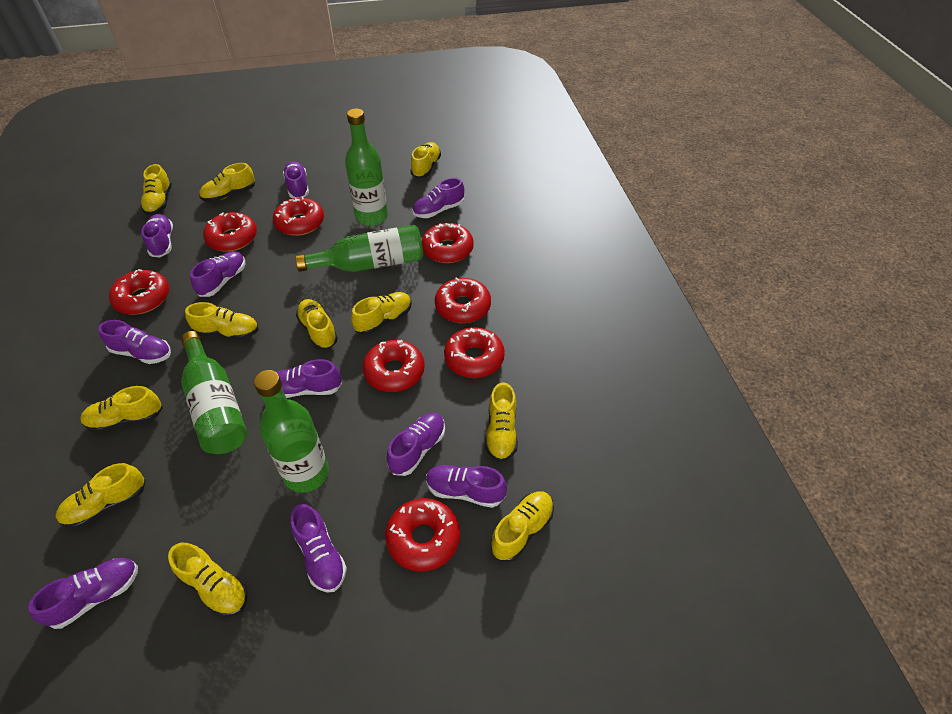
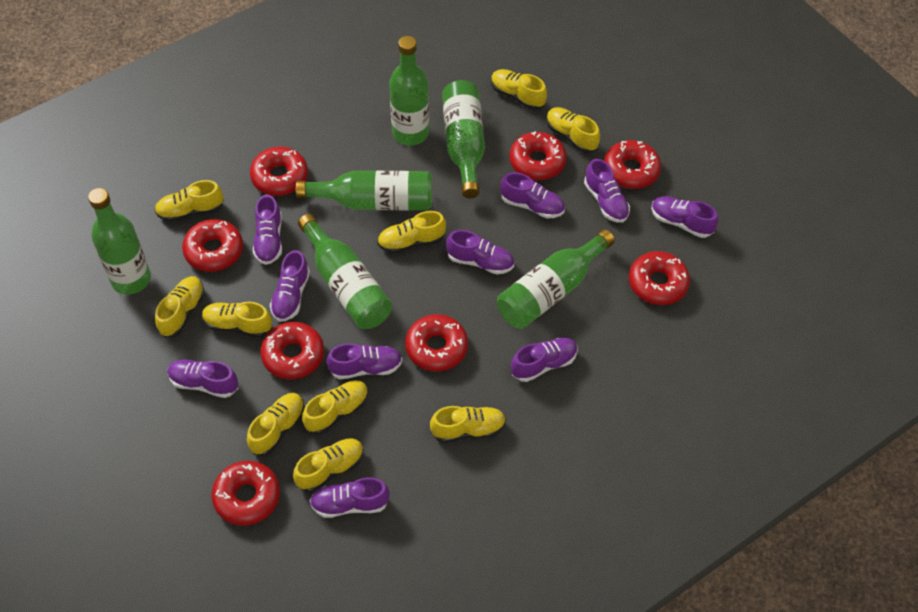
green bottle: [181,331,247,454] [254,370,329,493] [295,225,423,272] [345,108,388,226] = 4 -> [88,188,151,295] [296,171,432,211] [298,214,392,329] [389,36,429,146] [442,80,485,198] [497,229,615,329] = 6
yellow shoe: [56,463,146,528] [80,386,163,433] [140,164,172,215] [168,543,248,617] [185,302,259,339] [199,163,255,202] [296,299,338,350] [351,292,412,335] [410,142,441,178] [485,382,518,462] [490,491,554,562] = 11 -> [155,180,224,222] [155,276,204,337] [202,302,272,338] [247,393,305,456] [293,438,364,492] [302,380,368,434] [377,211,446,253] [430,406,506,443] [491,69,547,110] [546,107,600,153] = 10

